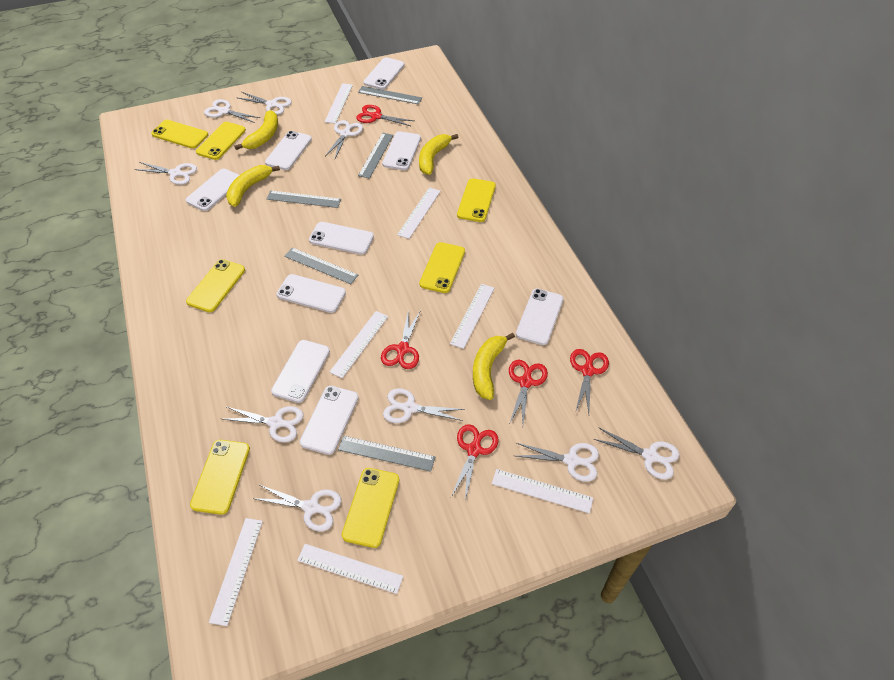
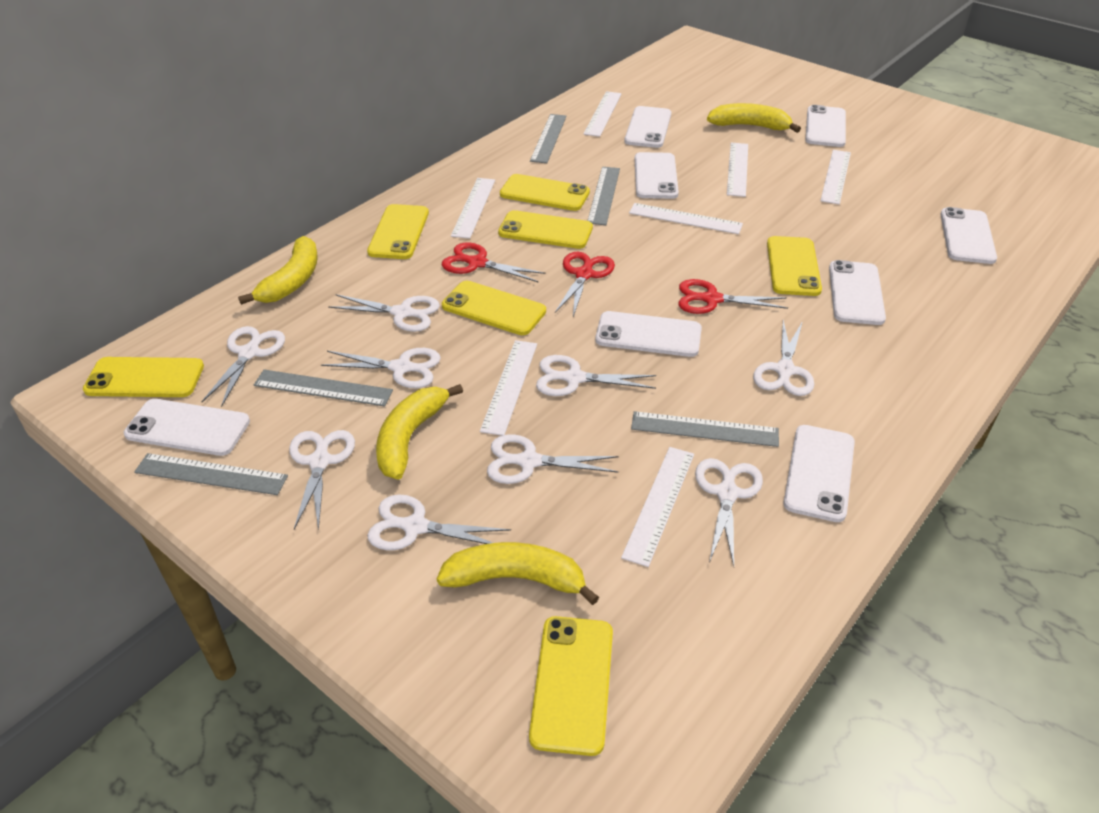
red scissors: [356,105,414,126] [381,309,421,369] [451,424,499,501] [509,360,548,424] [570,349,609,413] = 5 -> [442,242,546,283] [555,252,615,316] [678,279,788,314] = 3
white phone: [186,169,239,211] [265,131,312,170] [271,340,330,403] [276,274,346,313] [300,386,359,455] [309,222,374,255] [363,57,404,90] [382,131,421,170] [516,289,563,345] = 9 -> [124,399,250,456] [595,311,702,357] [624,106,671,148] [635,152,679,199] [784,425,855,522] [805,105,846,147] [829,260,886,325] [941,207,997,264] = 8

